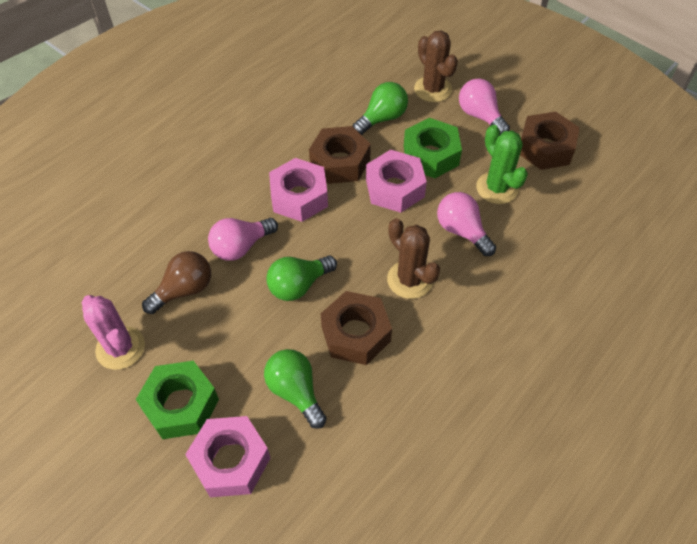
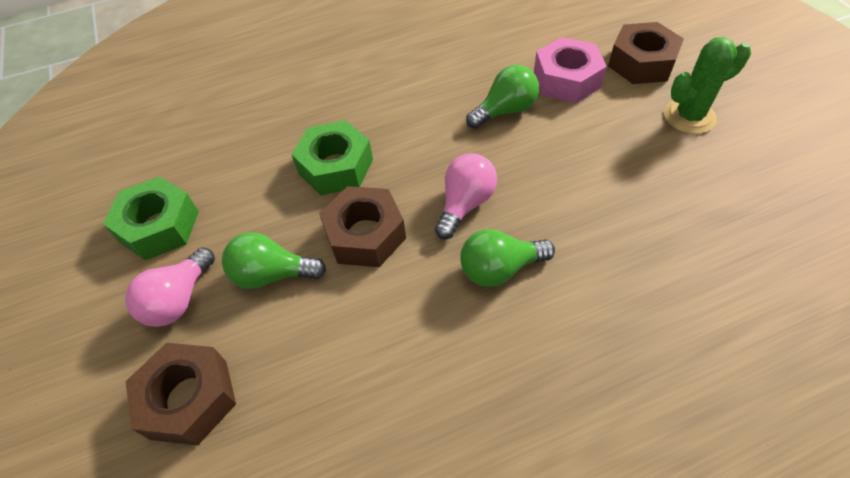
brown cactus: [387,218,440,299] [414,31,458,102] = 2 -> none = 0
brown light bulb: [142,251,211,314] = 1 -> none = 0
pink cactus: [82,295,145,370] = 1 -> none = 0
pink light bulb: [208,218,278,261] [437,192,496,256] [459,79,510,136] = 3 -> [125,247,215,327] [435,153,497,239] = 2
pink nut: [185,416,270,497] [269,158,328,222] [366,150,427,213] = 3 -> [534,37,607,103] = 1

